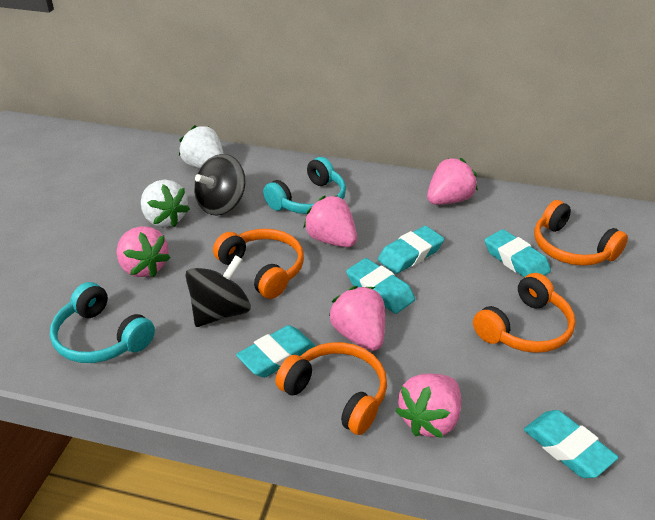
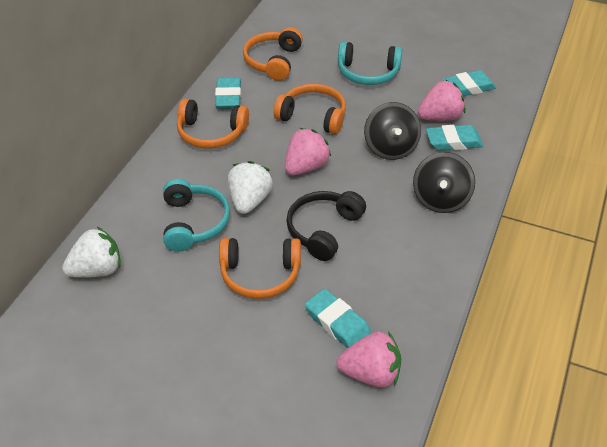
black headphones: none = 0 -> [286,191,366,261] = 1
pink strawberry: [117,226,171,277] [303,196,357,247] [329,286,385,351] [396,374,461,438] [427,158,478,205] = 5 -> [285,128,331,175] [337,331,401,388] [418,80,465,121] = 3
turquoise eraser: [236,325,316,378] [346,258,415,314] [378,226,444,274] [485,229,551,278] [524,410,619,478] = 5 -> [215,78,241,109] [305,289,372,348] [426,125,483,151] [443,70,496,96] = 4

